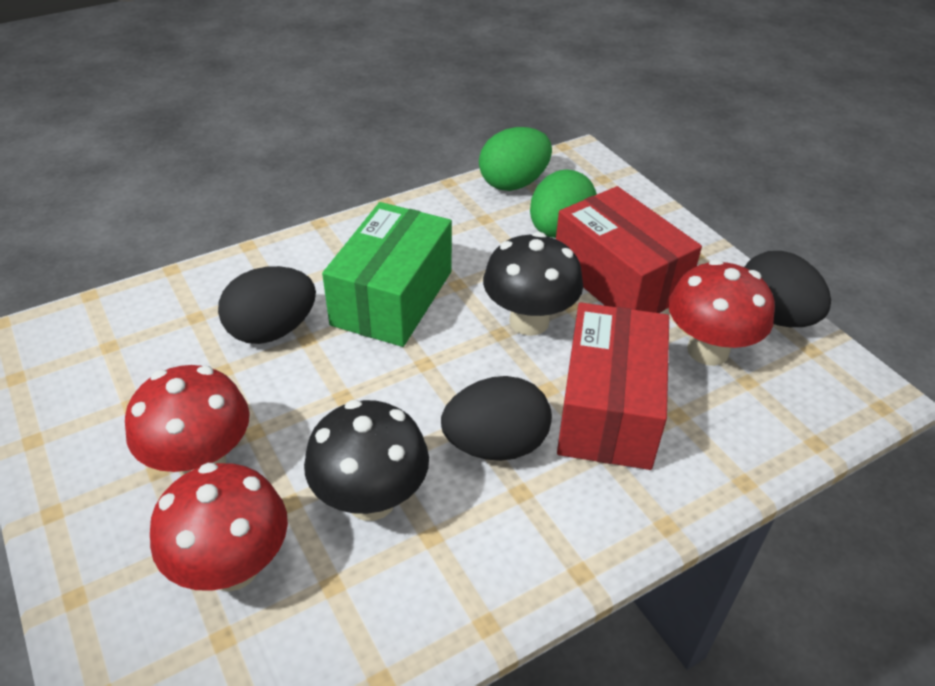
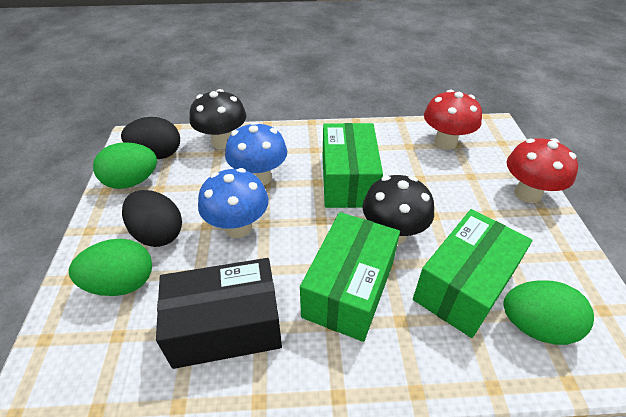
black box: none = 0 -> [156,258,282,369] = 1
black egg: [218,266,316,344] [441,376,552,461] [745,251,831,327] = 3 -> [121,117,180,159] [122,190,182,247] = 2
blue mushroom: none = 0 -> [198,168,269,238] [225,122,287,186] = 2
green box: [322,202,452,347] = 1 -> [300,212,400,342] [323,123,383,208] [413,209,532,338] = 3
green egg: [479,127,552,191] [530,169,597,238] = 2 -> [69,239,152,296] [93,142,157,189] [503,280,594,345] = 3
red box: [556,186,702,313] [557,302,669,470] = 2 -> none = 0
red mushroom: [125,365,250,476] [150,463,288,591] [668,259,775,366] = 3 -> [424,90,482,150] [507,138,578,203] = 2

